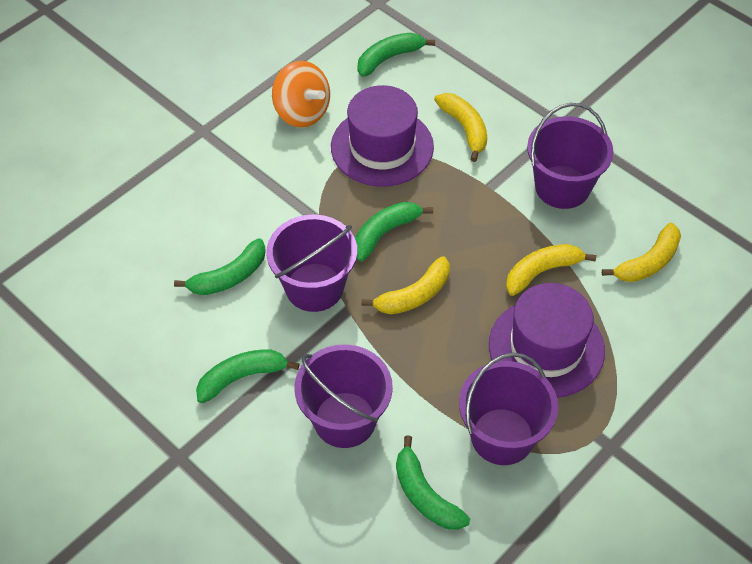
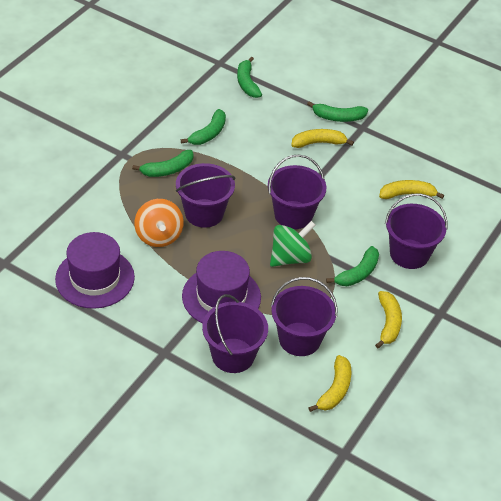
green spinning top: none = 0 -> [270,221,316,267] = 1
purple bucket: [267,215,357,312] [295,344,393,448] [459,353,558,465] [527,103,613,209] = 4 -> [176,163,235,228] [202,294,268,373] [268,154,326,229] [271,277,338,356] [385,193,447,269] = 5

